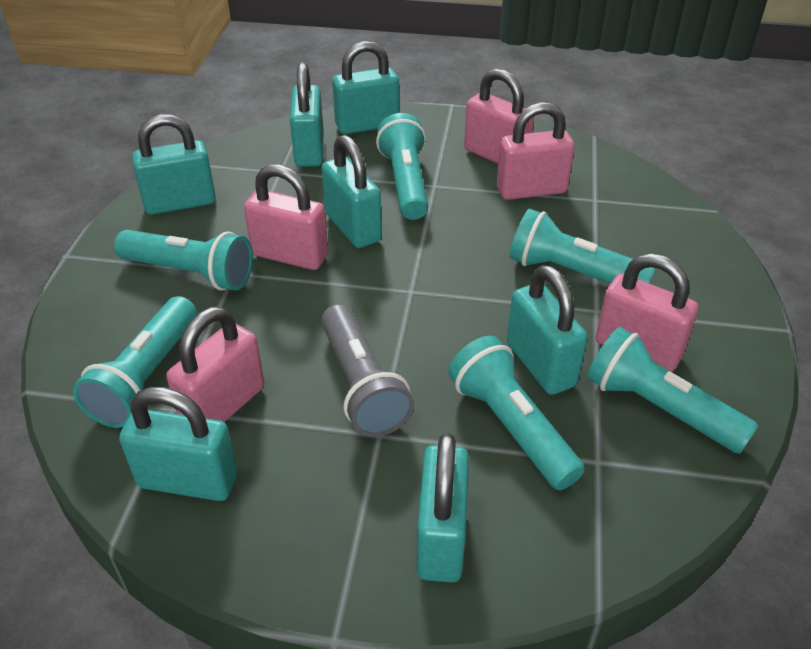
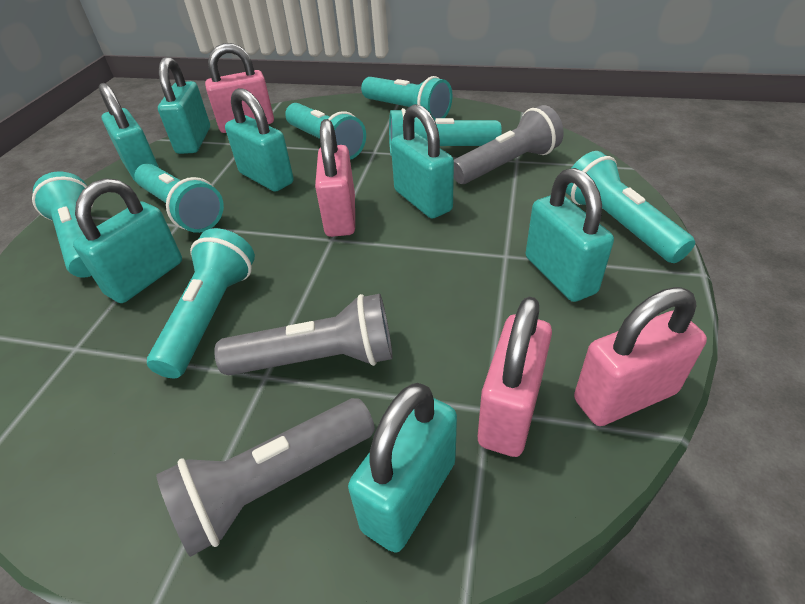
grey flashlight: [321,304,414,437] = 1 -> [156,398,375,557] [214,294,393,375] [454,105,563,184] = 3
pink padlock: [166,306,264,422] [244,164,328,270] [464,69,534,164] [497,102,575,200] [596,253,698,372] = 5 -> [205,43,274,133] [315,119,355,237] [478,297,552,457] [574,287,707,426] = 4
turquoise flashlight: [73,296,197,428] [114,230,253,291] [376,113,428,220] [448,336,584,490] [510,209,655,284] [587,327,758,454] = 6 -> [32,172,93,278] [134,163,224,233] [147,228,255,378] [285,103,366,160] [361,76,452,120] [389,108,502,156] [566,151,695,263] = 7

